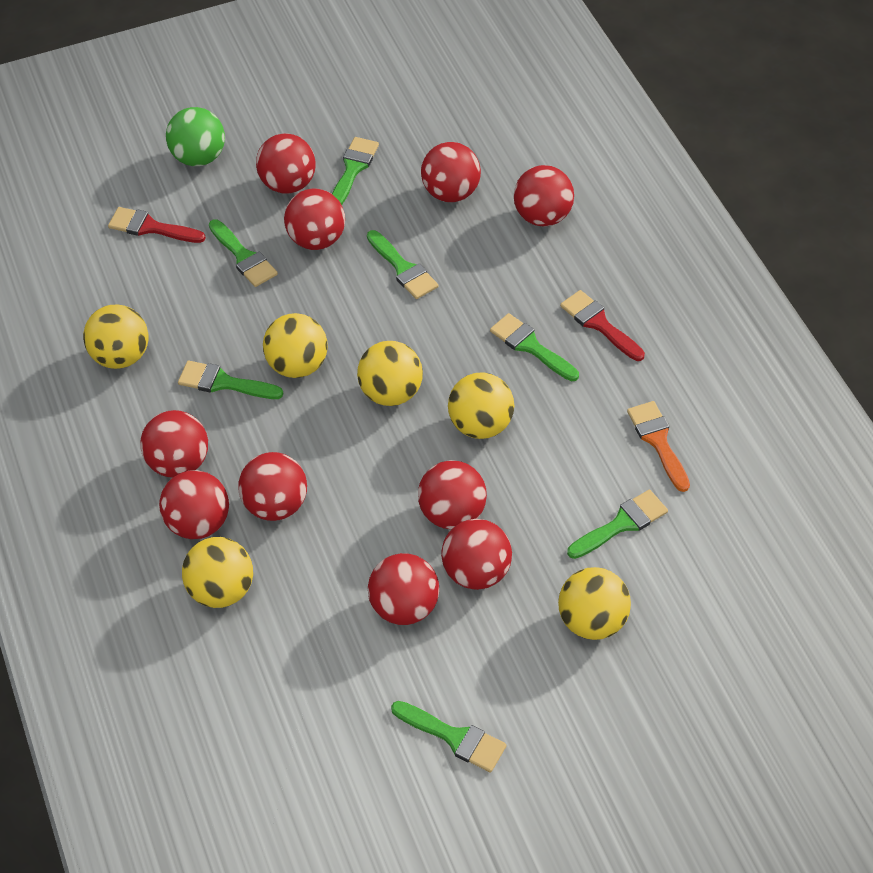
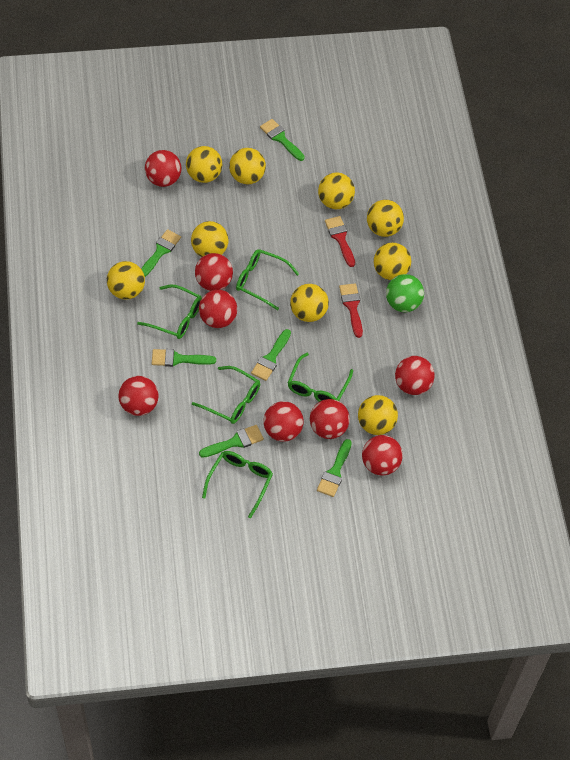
green brush: [178,361,283,399] [209,219,278,287] [332,137,379,205] [367,230,438,299] [391,701,506,772] [490,313,579,381] [567,490,668,559] = 7 -> [141,229,181,277] [152,349,216,367] [199,425,264,458] [251,329,291,381] [260,119,305,161] [317,439,352,497] = 6
green glasses: none = 0 -> [137,284,202,339] [192,366,260,424] [202,451,273,518] [236,249,299,310] [288,353,353,402] = 5
orange brush: [627,401,690,492] = 1 -> none = 0
red ball: [140,410,208,478] [159,470,229,539] [238,452,307,521] [256,133,316,194] [284,188,345,250] [368,553,439,625] [418,460,487,529] [421,142,481,202] [441,519,512,590] [514,165,574,226] = 10 -> [119,376,159,416] [145,150,181,187] [195,253,233,291] [199,290,237,328] [264,401,304,442] [310,399,350,439] [362,435,403,476] [395,356,435,395] = 8
yellow ball: [83,305,149,369] [182,537,253,608] [263,313,328,378] [357,341,423,406] [448,372,514,439] [558,567,631,640] = 6 -> [107,261,145,300] [186,146,222,183] [191,221,229,257] [229,148,266,185] [290,284,329,322] [318,172,355,209] [358,395,398,435] [367,200,404,237] [374,243,411,280] = 9

